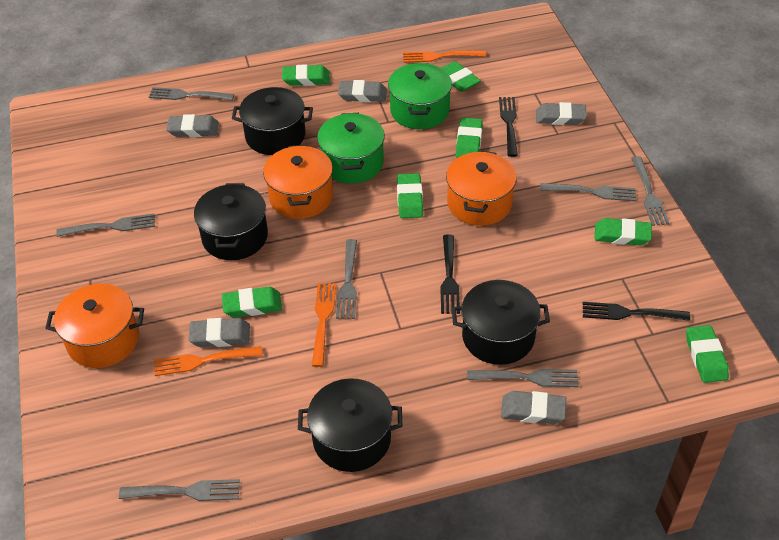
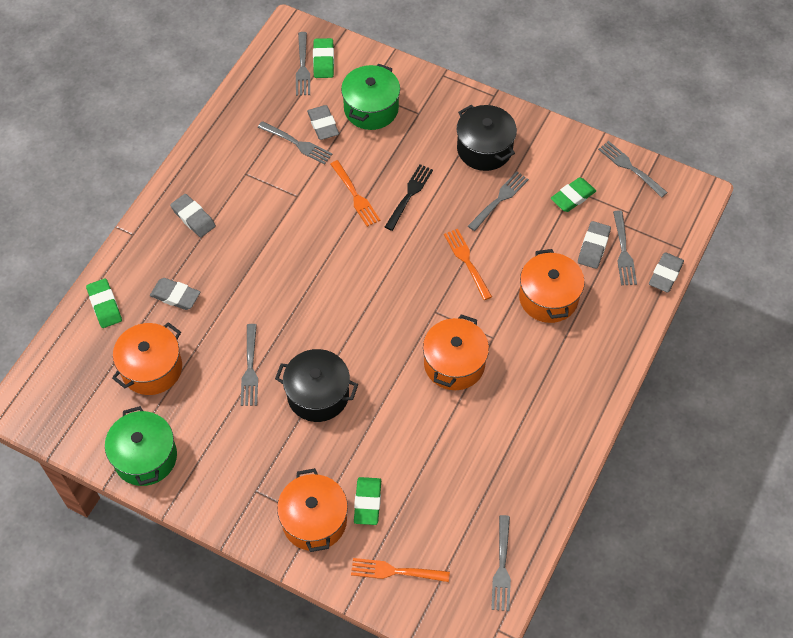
black fork: [440,234,460,314] [499,97,518,157] [583,302,690,321] = 3 -> [385,164,433,231] = 1
black pot: [194,183,268,260] [232,87,313,155] [298,378,402,472] [452,280,550,365] = 4 -> [275,349,358,422] [457,105,517,171] = 2
green eraser: [222,287,282,318] [282,64,330,86] [397,173,423,218] [442,61,481,92] [456,118,483,158] [594,218,652,245] [686,325,729,383] = 7 -> [86,279,122,328] [313,38,334,78] [354,477,381,525] [551,177,596,212] = 4
orange pot: [45,284,144,368] [263,145,333,219] [446,151,517,226] = 3 -> [112,322,182,395] [277,468,348,552] [423,314,489,390] [519,249,585,323] = 4

